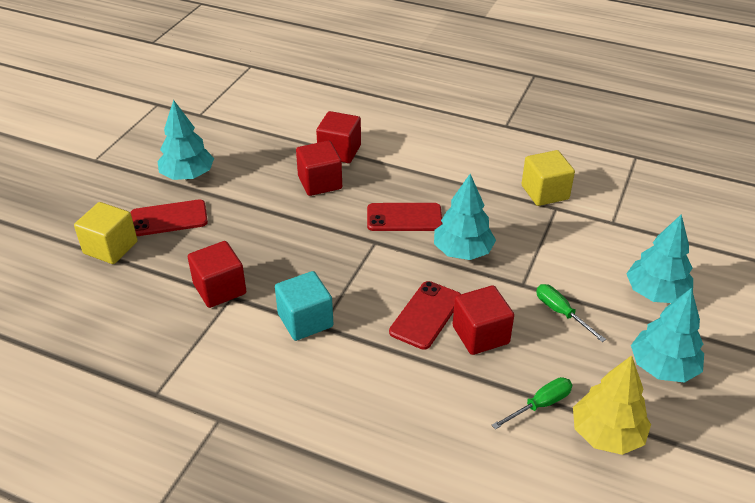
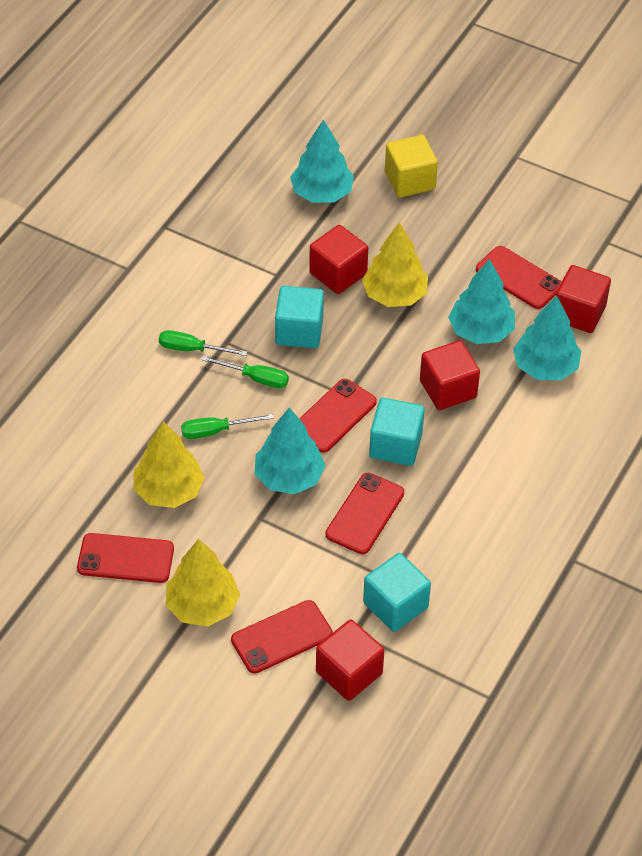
green screwdriver: [492,377,572,429] [536,284,606,342] = 2 -> [159,330,247,356] [181,414,273,439] [201,356,289,388] = 3
red phone: [130,199,208,236] [367,203,442,231] [389,281,461,350] = 3 -> [77,533,174,583] [231,600,333,674] [299,379,377,453] [326,473,404,554] [476,246,562,309] = 5
turquoise cube: [275,271,333,341] = 1 -> [275,286,324,348] [363,553,431,632] [369,398,425,466] = 3
yellow cube: [74,202,138,264] [521,150,575,206] = 2 -> [385,135,438,198] = 1
yellow tree: [573,355,651,455] = 1 -> [133,421,205,508] [166,539,240,626] [362,222,428,307] = 3

